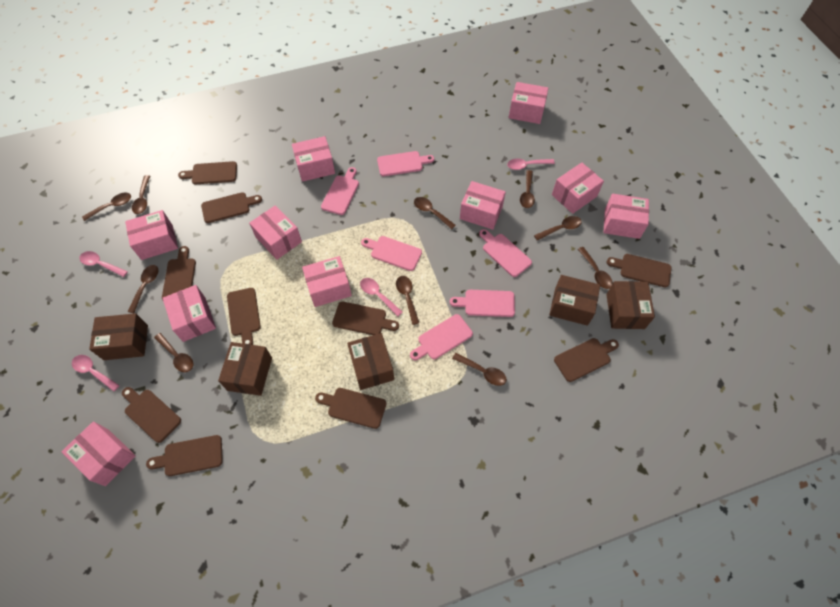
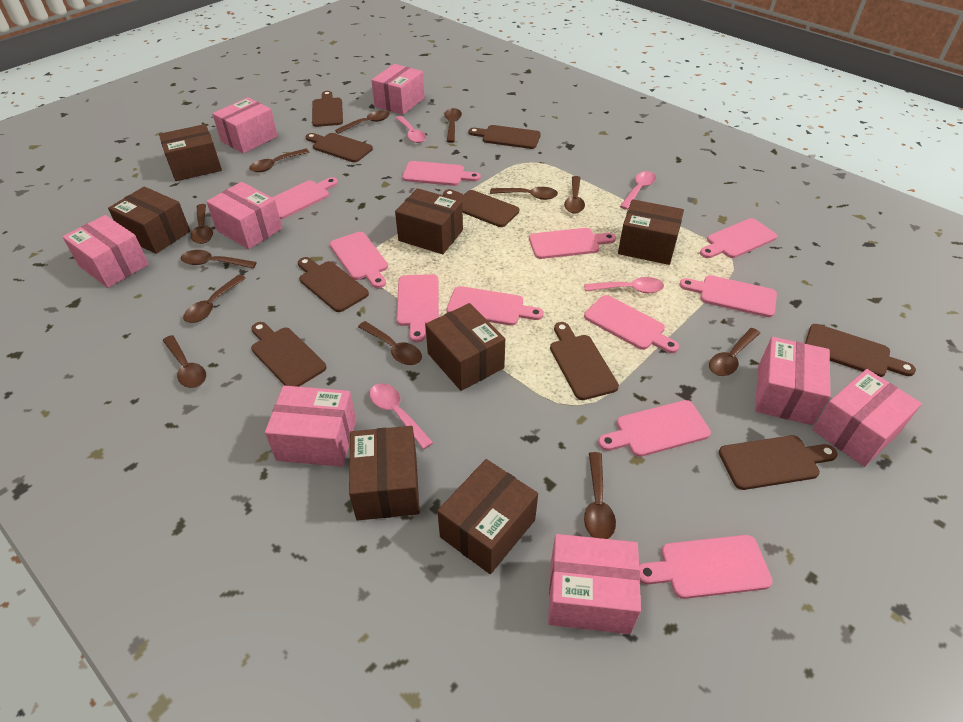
brown box: [89,313,148,360] [218,342,272,396] [347,333,394,390] [549,275,600,326] [606,281,655,329] = 5 -> [108,187,190,254] [159,124,222,181] [349,426,420,521] [395,188,463,254] [425,303,505,391] [437,459,538,574] [618,199,684,265] = 7
brown cutting board: [122,387,181,443] [146,435,223,476] [162,246,196,300] [178,161,237,184] [201,192,262,223] [227,288,261,345] [315,388,386,429] [332,302,399,335] [554,338,619,382] [607,254,672,288] = 10 -> [251,322,326,387] [298,257,369,312] [306,133,373,162] [312,91,343,127] [443,189,519,227] [468,125,541,149] [550,322,619,400] [719,435,838,490] [805,324,916,377] = 9
brown spoon: [82,193,131,221] [128,265,158,313] [132,175,150,214] [154,333,193,372] [396,276,419,325] [414,197,456,229] [452,353,507,386] [520,170,535,208] [534,216,582,241] [578,247,613,289] = 10 -> [162,335,206,388] [181,250,257,269] [183,275,246,323] [191,204,213,244] [249,149,310,172] [335,110,390,134] [358,321,422,365] [444,108,462,143] [490,187,558,200] [564,176,585,213] [584,452,616,539] [709,328,760,376] = 12
pink box: [61,422,136,486] [125,210,178,260] [163,285,216,342] [249,205,302,260] [292,136,335,182] [302,256,352,307] [460,181,506,230] [509,82,548,124] [552,162,604,214] [603,194,649,239] = 10 -> [62,215,149,288] [206,182,282,249] [212,97,278,154] [265,386,356,467] [371,64,425,115] [548,534,641,634] [755,337,830,425] [812,369,922,467] = 8
pink cutting board: [321,167,359,215] [361,236,422,271] [377,151,434,176] [410,314,473,360] [450,290,515,317] [479,229,532,277] = 6 -> [272,177,338,219] [330,232,388,288] [397,274,439,343] [402,161,481,186] [447,286,544,326] [529,228,616,259] [584,295,679,353] [598,400,711,457] [639,535,773,599] [680,275,777,318] [700,218,777,258] = 11

